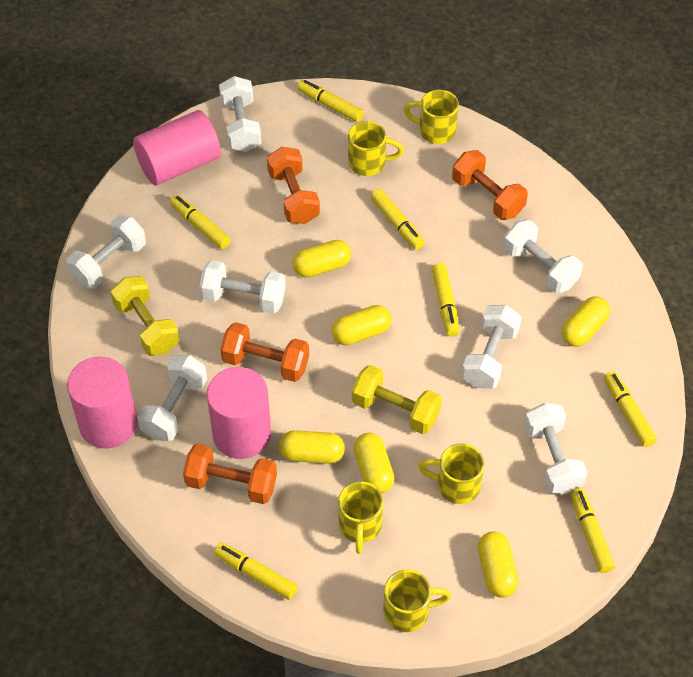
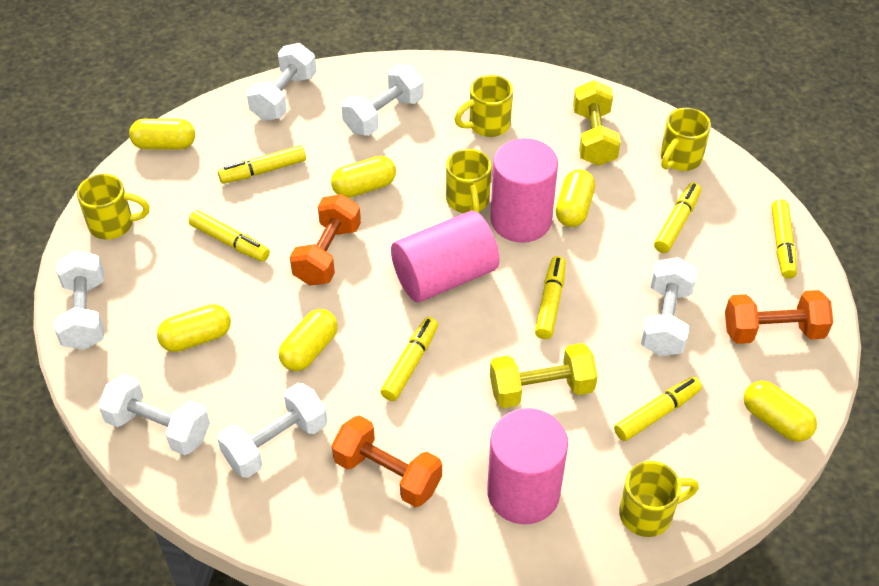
orange dumbbell: [183,443,277,504] [220,322,309,382] [267,147,320,224] [452,150,528,220] = 4 -> [290,194,361,286] [332,415,442,507] [725,290,833,344] = 3
white dumbbell: [66,215,146,289] [137,355,207,441] [199,260,286,313] [219,76,261,152] [462,305,521,388] [503,220,583,293] [524,403,587,494] = 7 -> [54,250,104,350] [98,374,210,455] [217,383,327,478] [246,43,317,121] [341,65,424,136] [641,257,697,356] = 6

